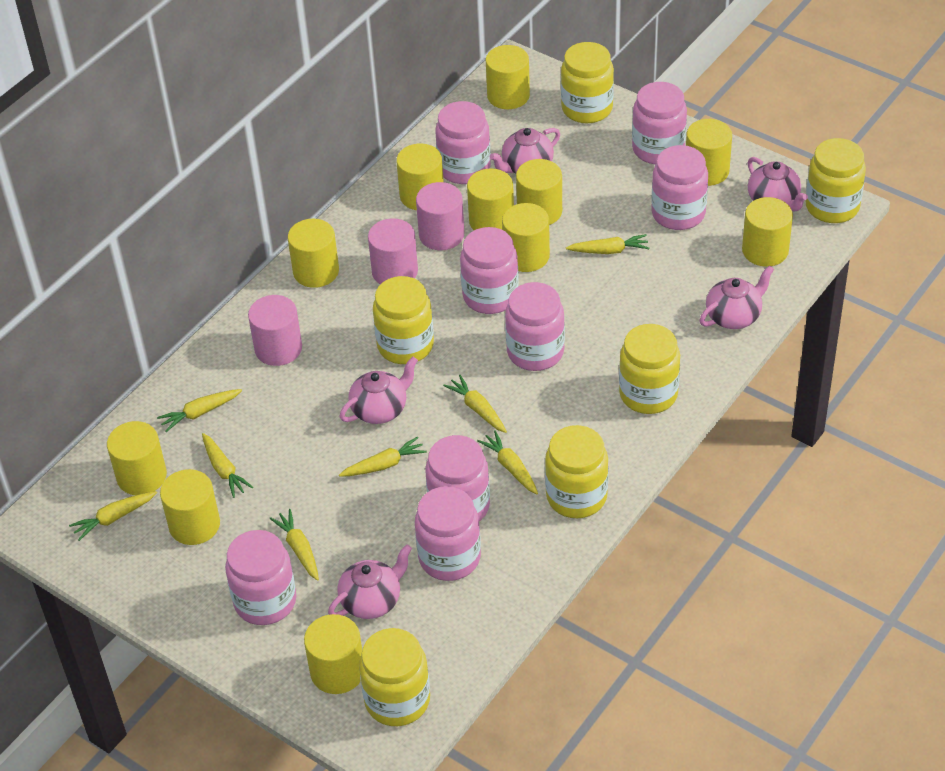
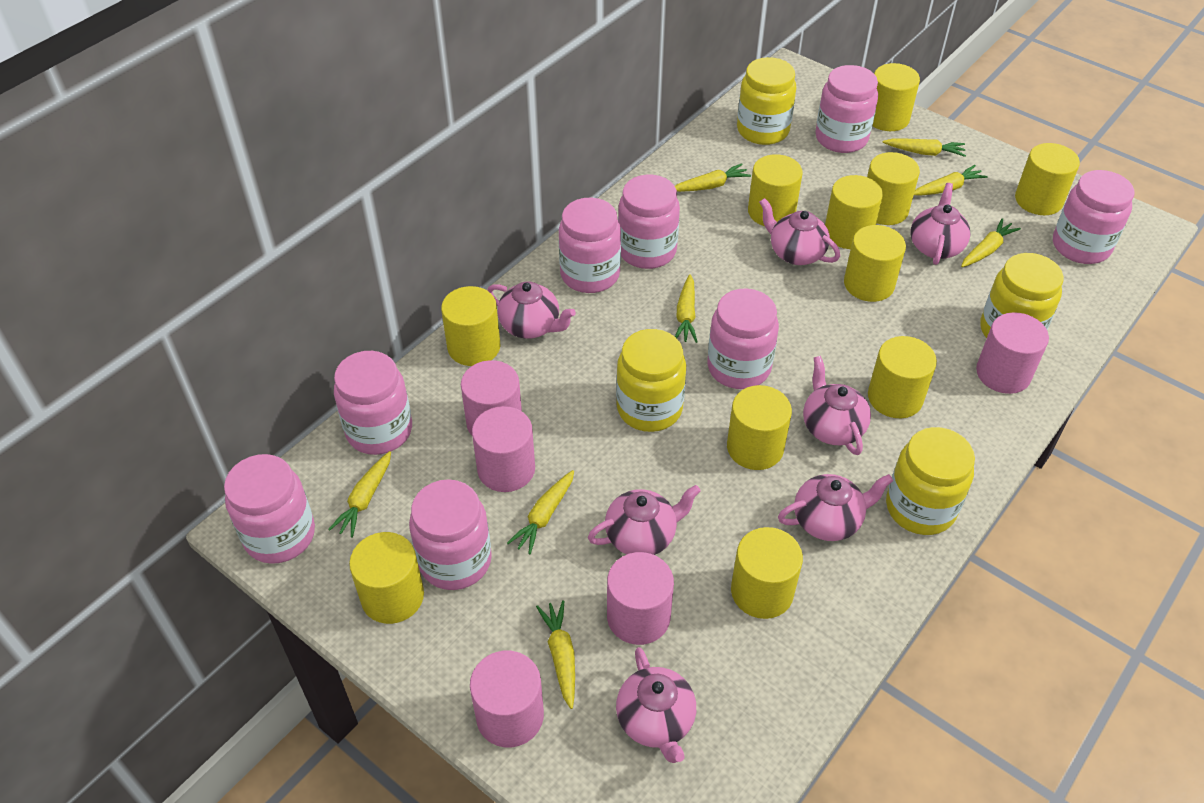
pink cylinder: [248,295,302,366] [368,218,418,284] [416,182,464,250] = 3 -> [461,360,522,435] [470,651,544,747] [472,406,535,492] [607,552,674,645] [976,312,1049,394] = 5
pink teapot: [328,544,412,619] [340,357,418,424] [489,128,560,173] [700,265,774,329] [748,157,808,212] = 5 -> [487,281,576,339] [588,485,701,555] [616,647,696,763] [759,198,840,265] [778,474,893,541] [803,356,871,455] [911,183,970,265] = 7
yellow jar: [359,628,430,726] [373,276,434,364] [545,425,608,518] [561,42,614,123] [619,324,680,414] [805,138,866,223] = 6 -> [616,329,686,432] [737,57,797,145] [886,427,975,535] [980,253,1064,338] = 4

